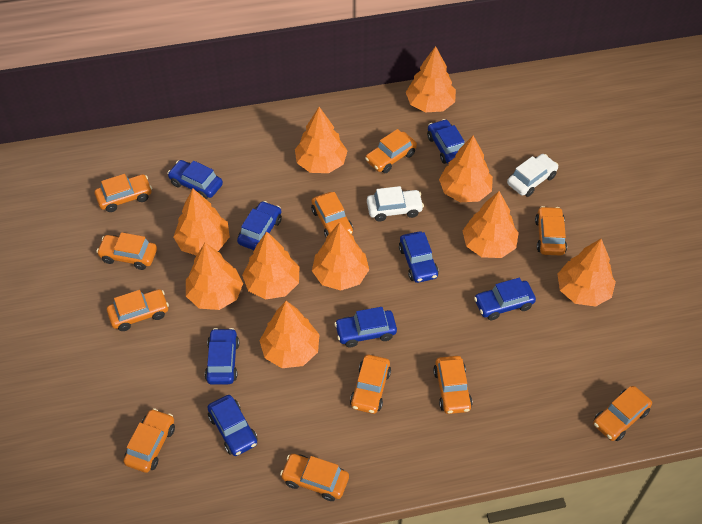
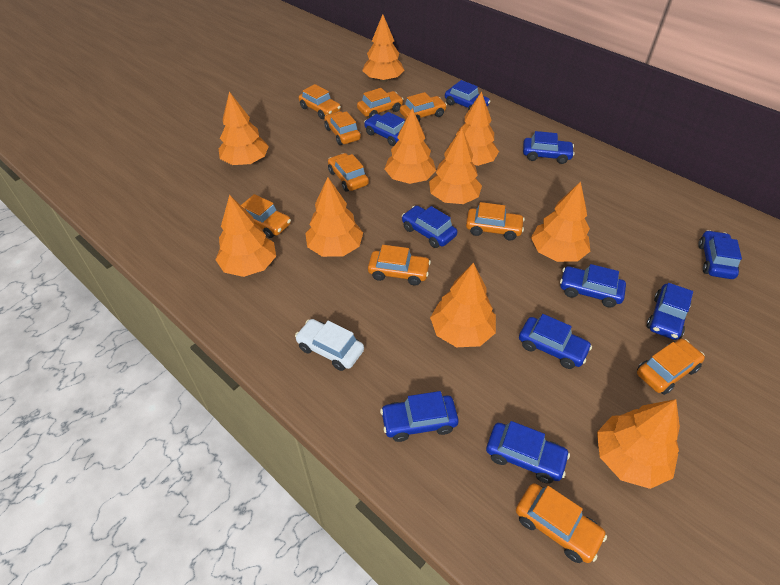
blue car: [168,160,223,199] [205,328,239,384] [207,395,258,456] [237,201,282,250] [334,307,397,348] [399,231,439,283] [427,119,465,164] [474,278,536,320] = 8 -> [364,112,405,146] [380,391,459,442] [402,206,457,248] [445,80,491,111] [486,421,570,484] [519,314,592,369] [523,131,575,164] [560,264,626,308] [647,283,693,340] [698,230,742,279] = 10
orange car: [95,174,152,212] [96,232,157,270] [107,289,169,331] [123,408,175,473] [280,454,349,501] [311,192,353,237] [350,355,391,414] [365,129,417,173] [433,356,473,414] [535,206,567,256] [593,386,652,441] = 11 -> [241,194,291,238] [299,84,341,119] [324,111,361,145] [328,153,369,192] [357,88,404,118] [368,245,431,286] [400,92,447,121] [466,202,525,240] [516,483,607,563] [637,339,705,395] = 10
white car: [367,186,424,222] [507,154,558,197] = 2 -> [295,319,364,371] = 1

